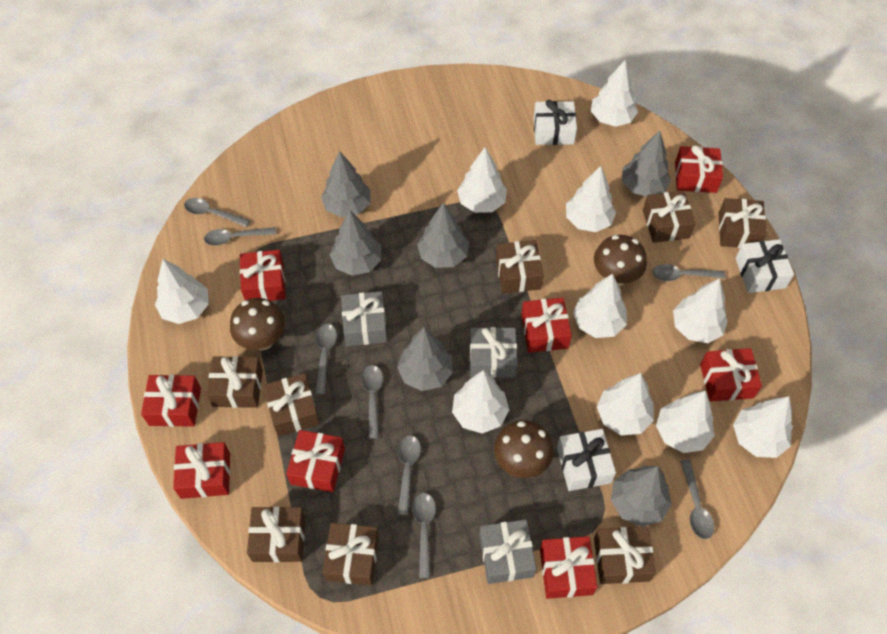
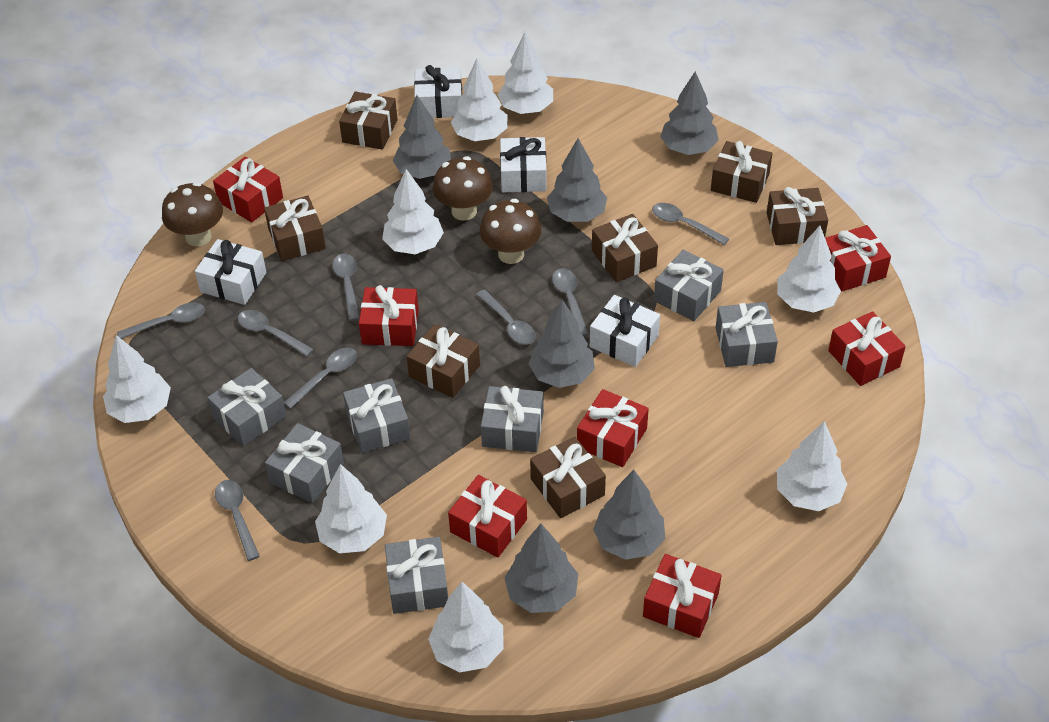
brown gift: [206,356,263,408] [247,507,305,562] [263,373,320,437] [322,523,379,586] [496,240,544,293] [594,526,656,584] [643,191,696,243] [718,198,767,248] = 8 -> [264,196,326,261] [339,91,398,150] [407,324,480,398] [530,437,606,518] [592,214,658,282] [711,141,772,203] [767,187,828,245] = 7
grey gift: [341,291,387,346] [470,327,517,378] [479,519,536,584] = 3 -> [207,368,287,446] [265,423,344,503] [343,378,410,453] [385,537,448,614] [481,386,544,452] [654,250,724,321] [716,302,778,367] = 7
red gift: [141,375,201,427] [173,442,230,499] [240,250,286,301] [286,430,345,493] [521,297,572,353] [540,536,598,599] [675,145,723,193] [700,348,762,402] = 8 -> [213,157,283,223] [359,285,419,346] [448,475,527,558] [577,389,649,467] [643,554,722,638] [825,225,891,291] [828,311,906,386] = 7
white gift: [533,100,577,145] [557,429,616,491] [735,239,794,293] = 3 -> [195,239,267,305] [414,65,462,118] [500,137,547,192] [590,295,660,367] = 4
white tree: [155,259,209,324] [452,370,509,434] [457,147,507,213] [566,166,616,232] [573,273,627,338] [591,60,638,127] [597,373,654,435] [656,391,715,453] [673,278,728,343] [733,396,793,458] = 10 -> [103,335,171,423] [315,464,387,553] [382,169,444,254] [428,582,503,672] [451,59,507,141] [498,32,553,114] [777,226,841,313] [777,421,847,511] = 8

